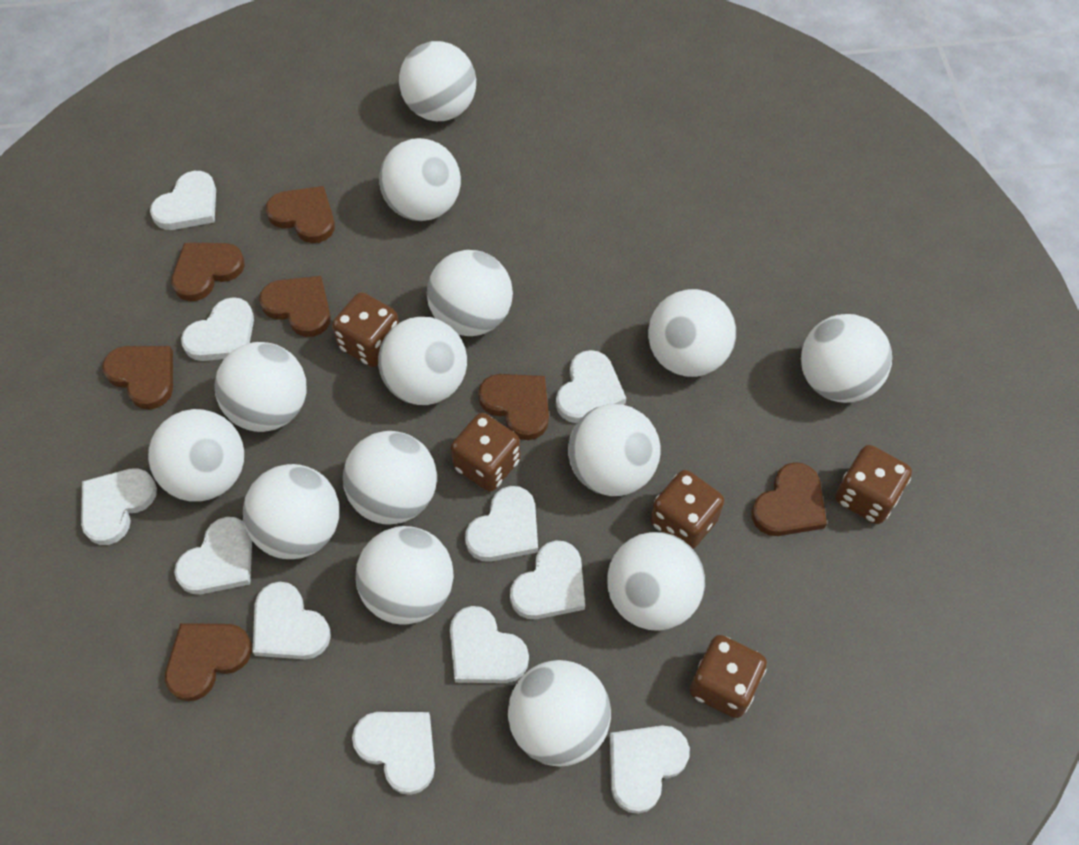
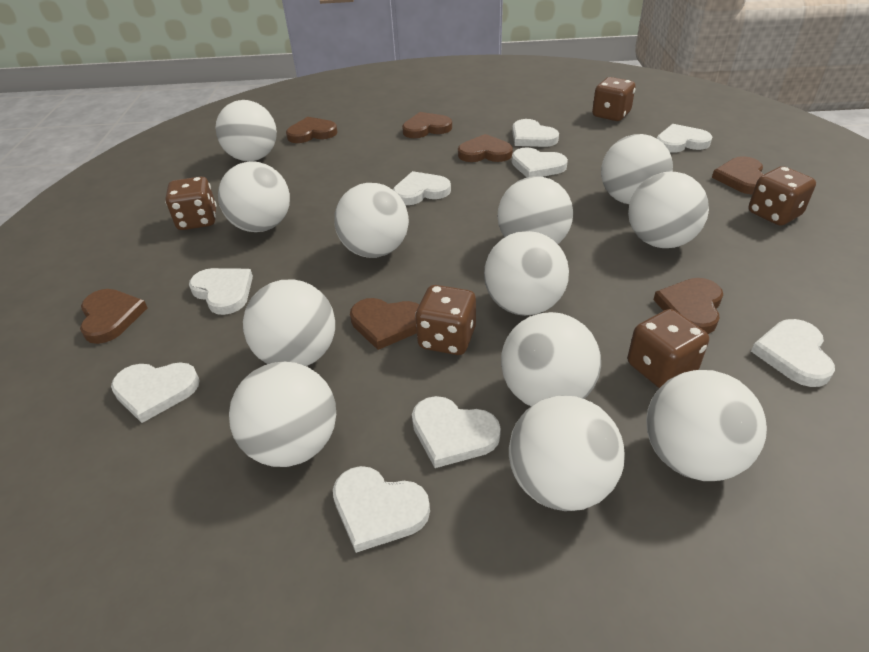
white ball: [148,409,244,502] [214,342,307,432] [243,464,339,559] [343,431,437,525] [355,526,454,625] [378,317,467,405] [379,138,461,221] [399,41,476,121] [427,250,513,336] [508,660,611,766] [568,404,661,496] [607,532,705,631] [648,289,736,377] [801,314,892,403] = 14 -> [215,100,277,161] [218,161,290,232] [229,361,336,467] [243,279,335,366] [334,183,409,258] [484,231,569,316] [497,176,573,244] [501,312,601,407] [509,396,625,511] [601,134,673,204] [628,172,709,248] [646,370,767,481] = 12
white heart: [81,468,157,545] [150,171,216,230] [174,517,252,594] [181,297,254,361] [252,582,331,659] [352,712,435,795] [450,606,529,683] [465,486,538,562] [510,540,585,619] [556,350,626,423] [610,726,690,814] = 11 -> [111,362,200,423] [189,268,253,315] [333,466,430,553] [393,171,451,205] [412,396,501,468] [512,119,559,147] [512,147,568,178] [657,124,712,153] [751,319,835,387] = 9

